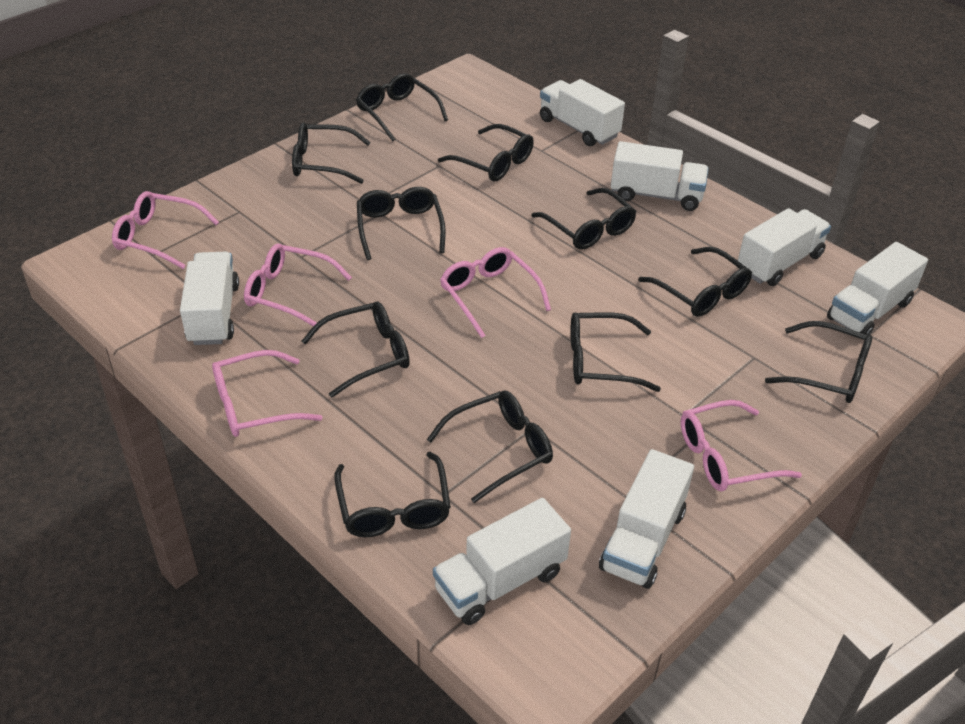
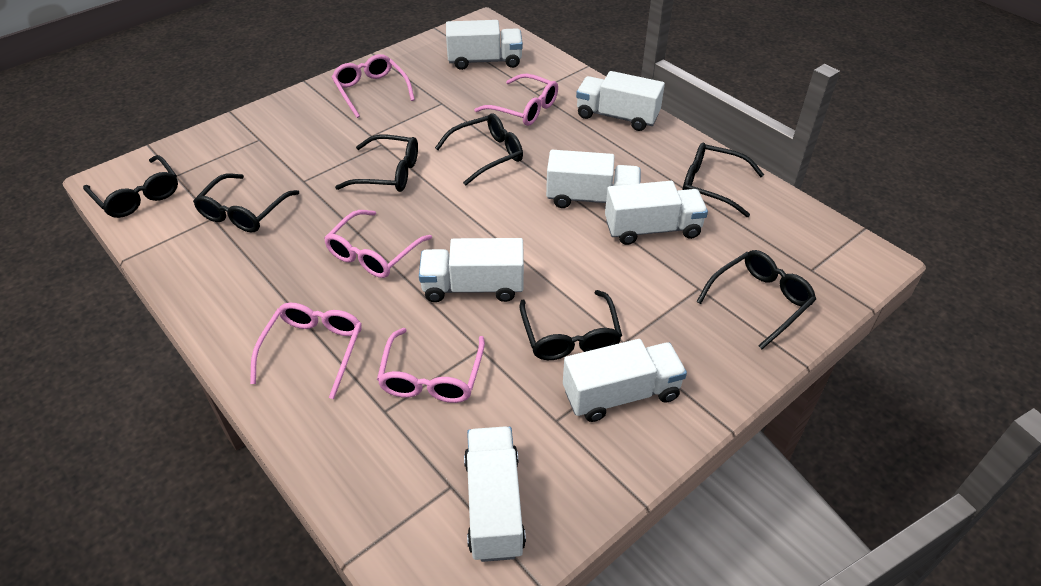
black glasses: [292,122,371,184] [302,302,410,398] [334,452,451,537] [356,73,448,141] [357,187,446,260] [427,391,553,503] [438,124,534,182] [531,188,637,249] [570,312,661,392] [638,247,752,317] [765,321,872,403] = 11 -> [83,155,178,218] [193,173,299,232] [335,134,418,192] [435,113,523,186] [519,290,622,360] [683,143,764,217] [696,250,816,349] = 7

